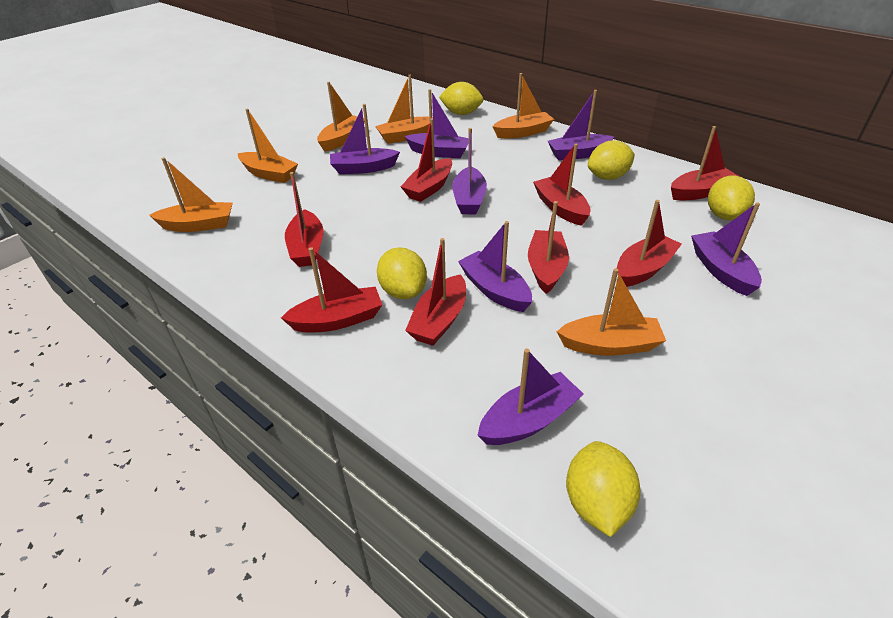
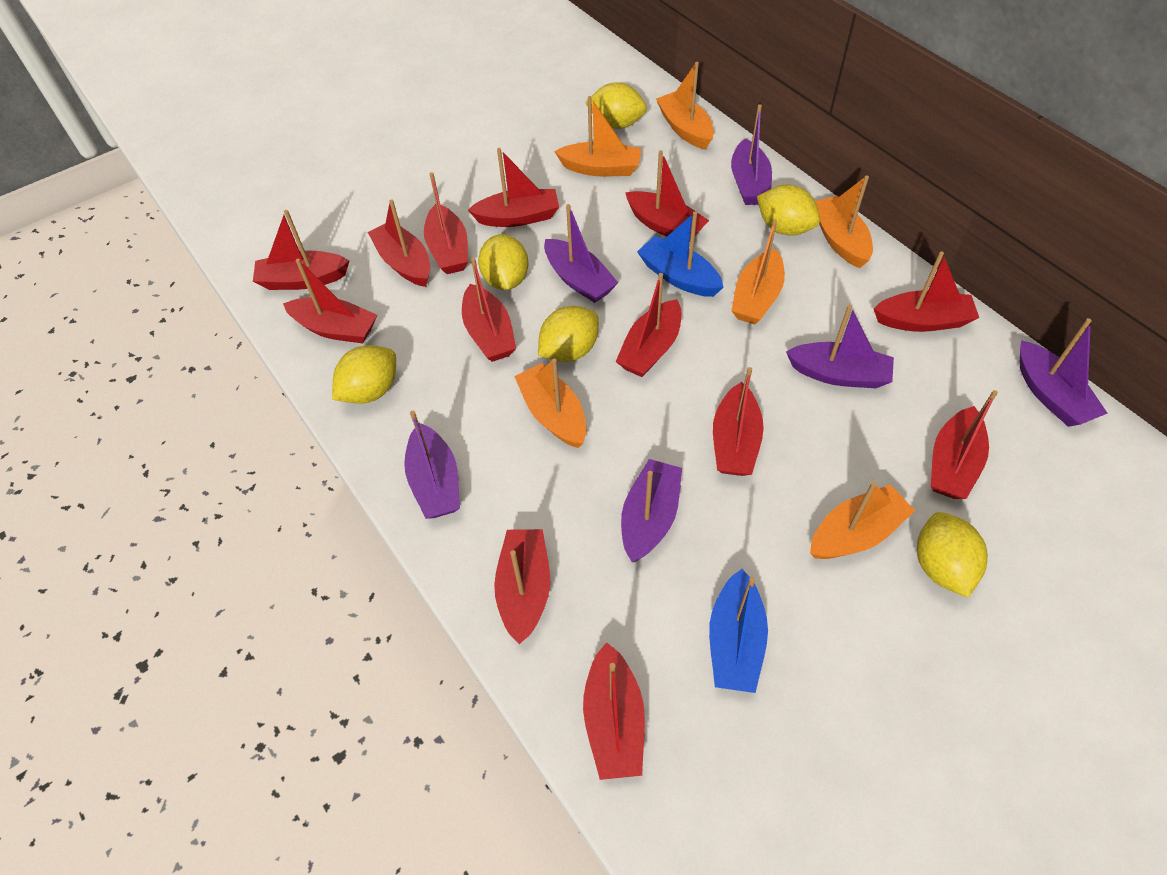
blue boat: none = 0 -> [637,212,723,297] [709,569,768,693] = 2
purple boat: [330,104,400,174] [405,89,469,158] [452,128,487,214] [458,221,532,312] [477,349,583,445] [548,90,614,160] [691,202,762,296] = 7 -> [404,411,460,519] [544,204,618,303] [621,459,682,562] [731,104,772,205] [786,305,894,388] [1020,318,1108,427] = 6
red boat: [281,247,382,332] [285,172,324,267] [401,118,452,202] [405,238,466,346] [528,201,569,294] [533,144,591,226] [617,200,682,287] [671,126,740,201] = 8 -> [253,210,349,290] [283,258,377,343] [368,199,430,287] [424,172,468,274] [462,258,516,362] [468,148,559,227] [494,529,550,645] [583,642,645,780] [616,273,682,377] [625,150,709,237] [713,367,764,476] [874,251,979,332] [931,390,998,499] = 13
yellow lemon: [377,247,427,299] [439,82,483,115] [566,441,640,537] [588,140,635,180] [708,175,755,220] = 5 -> [332,345,396,404] [478,234,529,290] [538,306,599,362] [585,82,647,129] [757,185,820,236] [917,512,988,598] = 6

